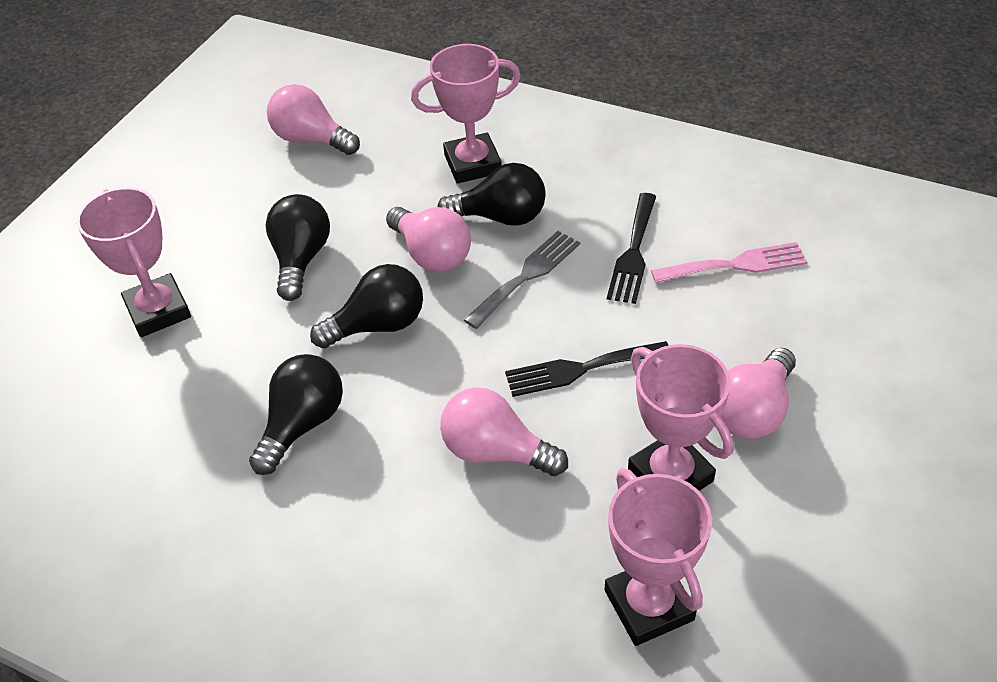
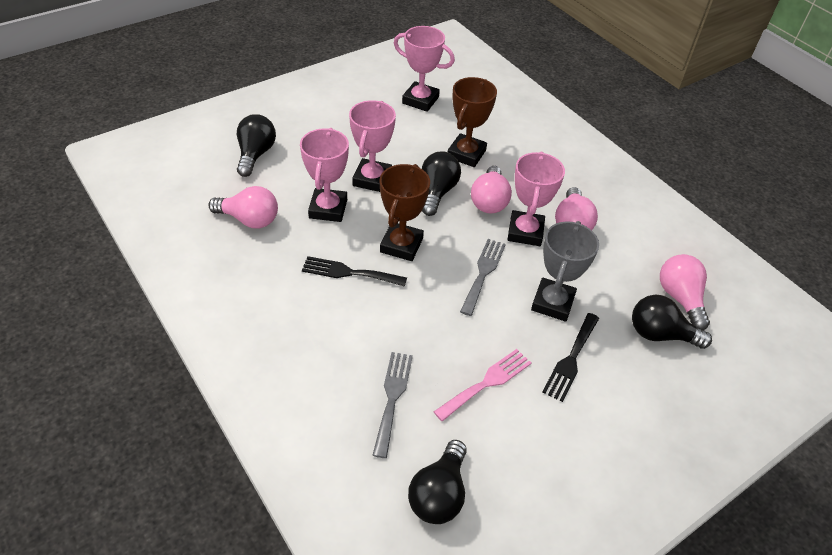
brown trophy: none = 0 -> [380,164,430,261] [448,77,497,167] = 2
grey fork: [464,231,580,329] = 1 -> [372,352,413,458] [460,239,506,316] = 2
grey trophy: none = 0 -> [531,221,599,322] = 1

